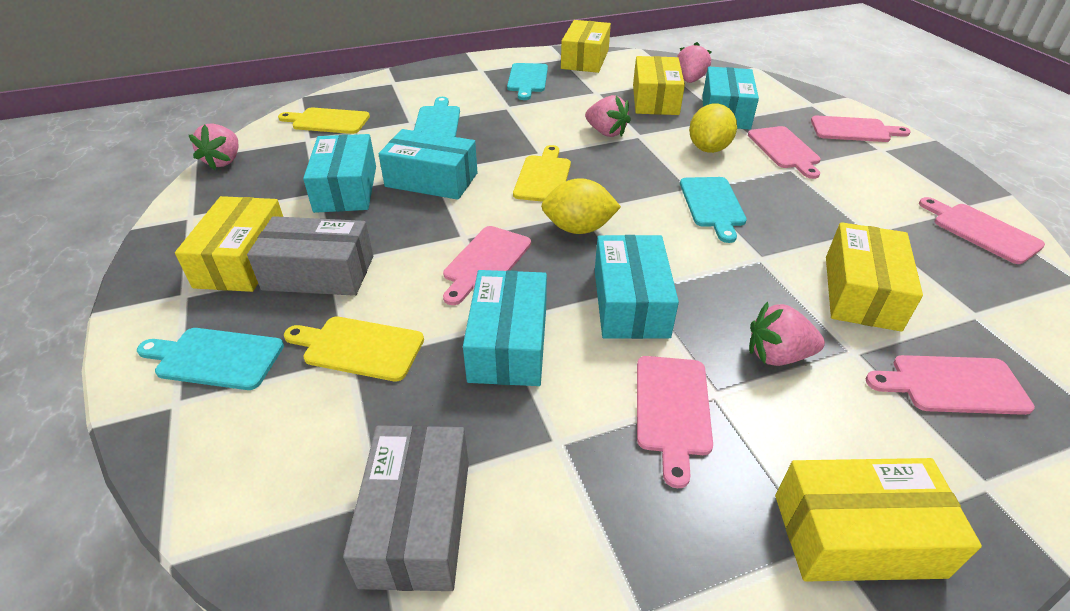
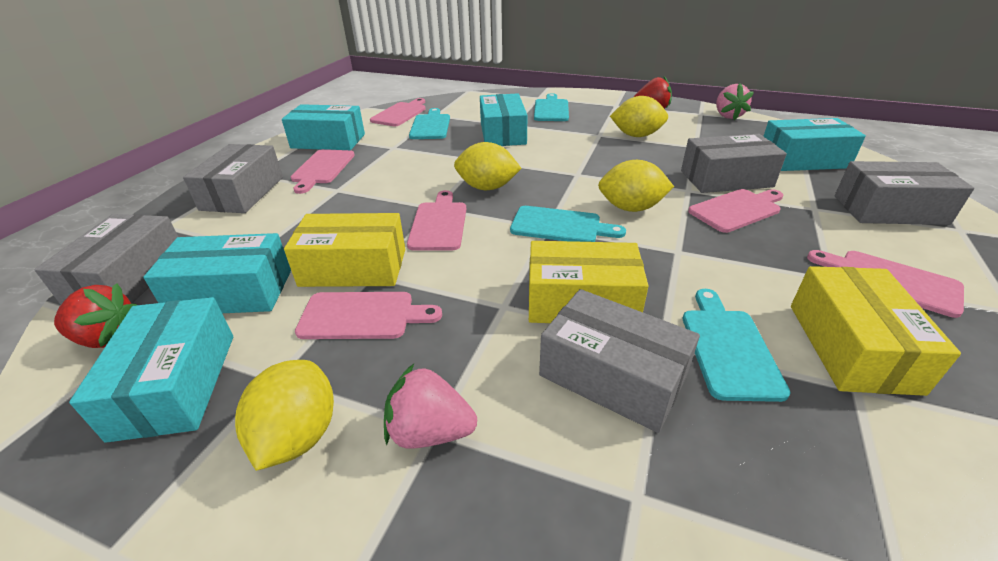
grey box: [247,216,373,296] [343,425,469,591] = 2 -> [34,214,178,305] [183,144,283,213] [539,289,700,433] [681,134,787,193] [835,161,974,225] = 5
pink strawberry: [189,123,238,170] [585,95,631,137] [677,42,712,83] [749,302,825,366] = 4 -> [384,364,477,449] [716,83,754,121] = 2
red strawberry: none = 0 -> [54,284,136,348] [634,76,672,109] = 2
yellow box: [175,196,283,292] [561,20,611,73] [633,56,685,115] [775,458,982,582] [826,222,923,332] = 5 -> [284,213,405,287] [529,241,648,323] [791,266,961,396] = 3
yellow cutting board: [278,108,370,134] [284,317,424,382] [513,145,571,202] = 3 -> none = 0
yellow lemon: [541,178,621,234] [689,104,737,153] = 2 -> [235,360,334,471] [454,142,522,190] [598,160,674,212] [610,96,668,137] = 4

